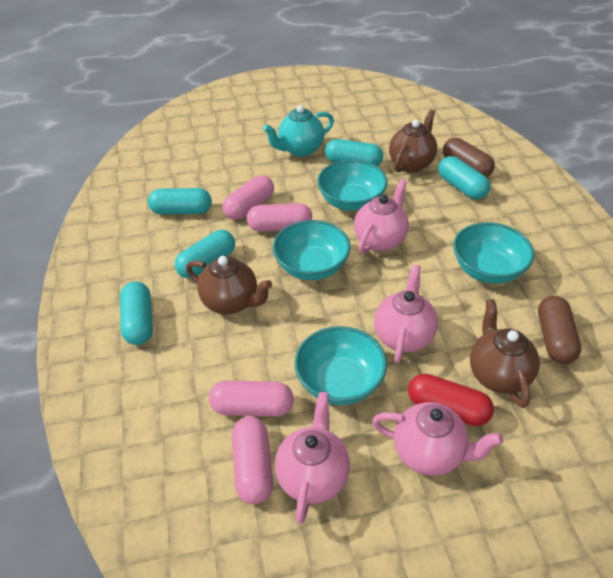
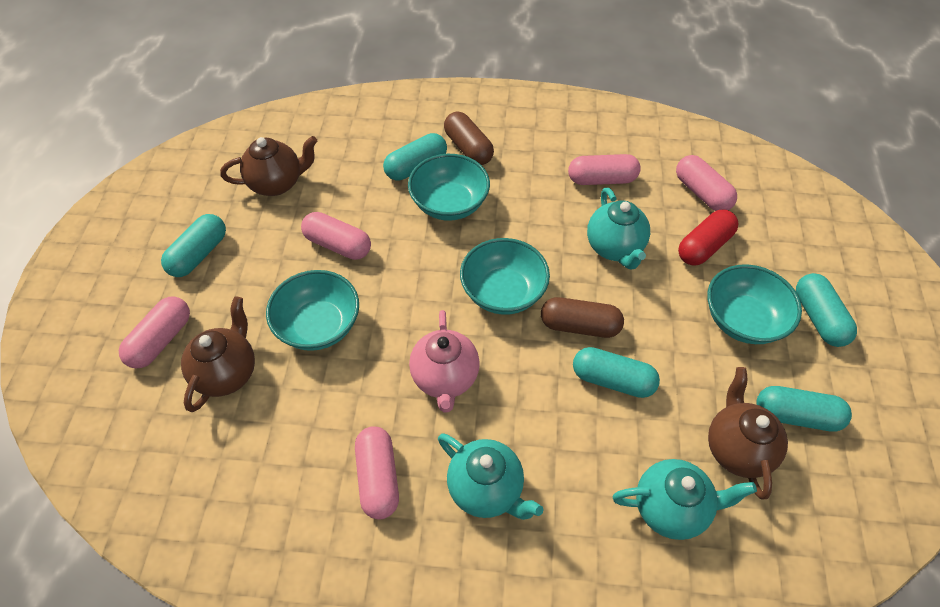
pink capsule: [209,380,294,417] [223,175,274,220] [232,416,273,504] [247,203,312,232] = 4 -> [119,297,190,369] [301,212,371,260] [355,426,399,519] [568,154,641,185] [676,155,737,211] = 5
pink teapot: [275,392,350,524] [354,179,409,254] [372,402,504,476] [374,265,438,363] = 4 -> [409,310,480,413] = 1
turquoise teapot: [263,105,334,157] = 1 -> [438,433,543,520] [587,188,650,269] [613,459,757,540] = 3

